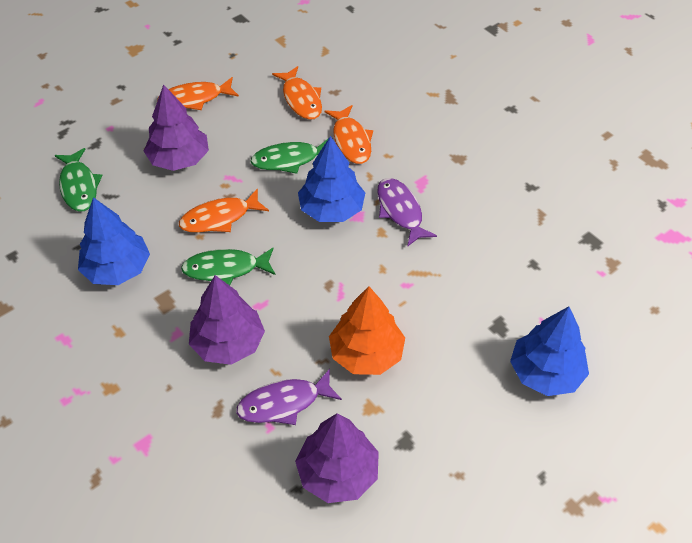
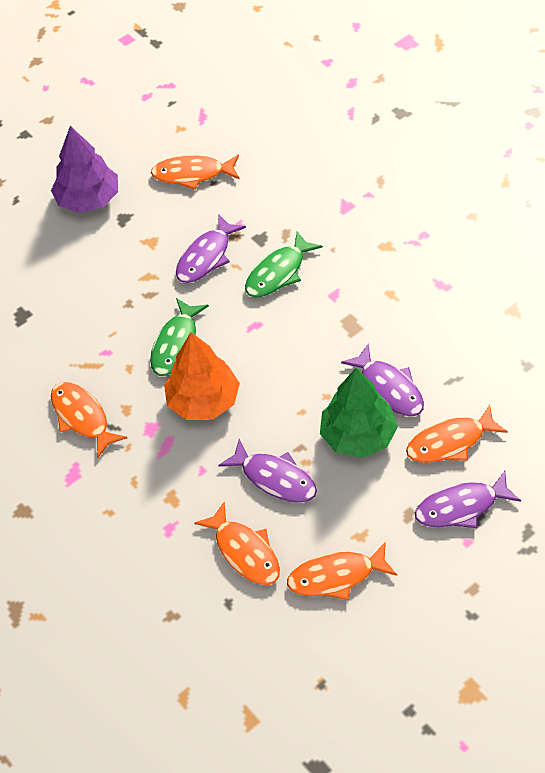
blue tree: [78,197,150,285] [298,136,365,222] [510,306,589,396] = 3 -> none = 0
green fish: [55,148,103,211] [181,248,275,285] [250,138,329,174] = 3 -> [150,298,209,376] [245,231,323,297] = 2
green tree: none = 0 -> [320,368,398,458] = 1
orange fish: [157,77,239,110] [179,189,269,233] [272,66,322,120] [324,105,373,164] = 4 -> [51,382,127,458] [151,155,240,190] [194,502,280,585] [287,541,397,600] [406,405,508,462] = 5
purple fish: [236,369,342,425] [377,178,437,247] = 2 -> [176,214,246,283] [218,439,317,502] [341,344,424,416] [415,471,521,528] = 4
purple tree: [144,84,209,171] [189,275,265,365] [295,413,379,503] = 3 -> [51,126,118,213] = 1

